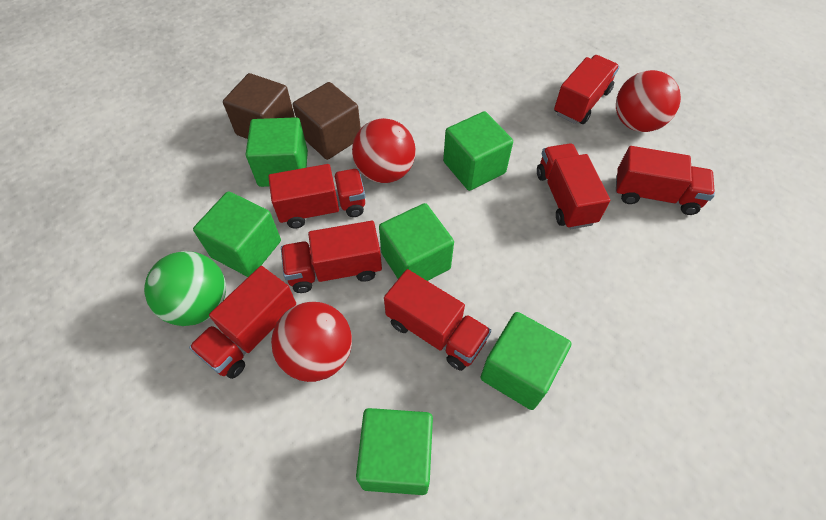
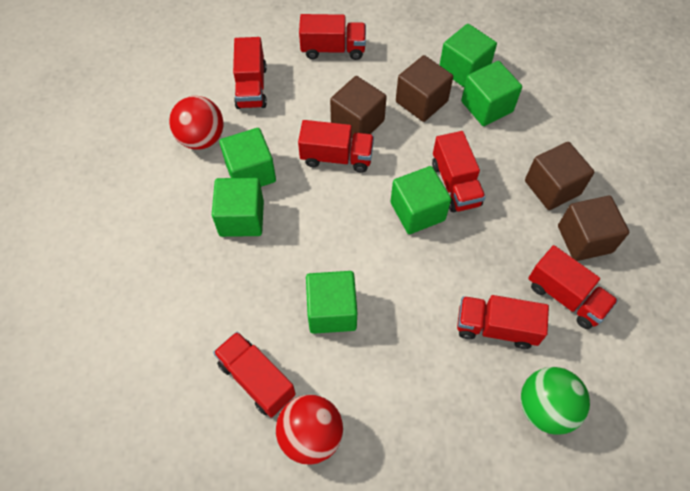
brown cube: [223,73,295,139] [293,82,361,160] = 2 -> [330,76,387,138] [396,55,453,122] [525,142,594,210] [558,196,629,261] = 4
red ball: [271,302,352,382] [352,118,416,183] [616,70,681,132] = 3 -> [169,96,223,149] [276,395,343,465] = 2

